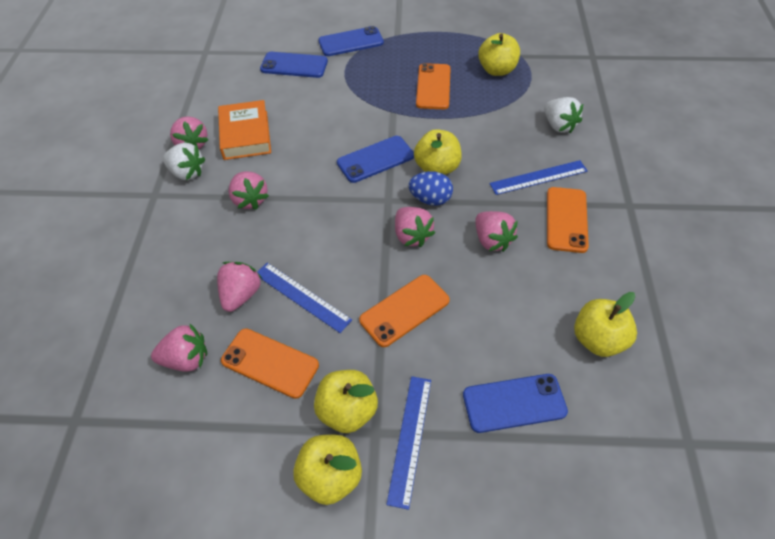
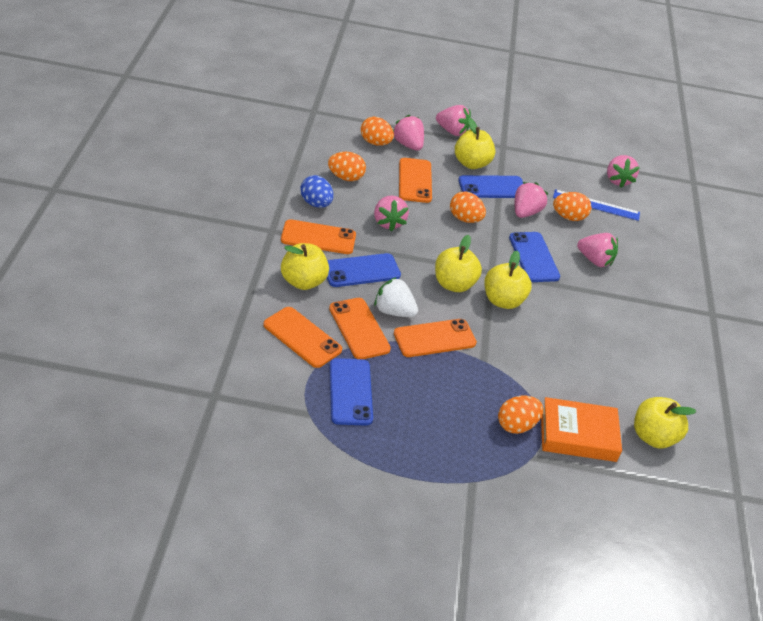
blue ruler: [257,263,352,333] [386,376,431,510] [489,160,588,195] = 3 -> [553,189,640,221] = 1
orange egg: none = 0 -> [328,152,366,181] [361,117,394,146] [450,192,486,223] [498,396,543,434] [553,192,591,221] = 5
orange phone: [221,328,319,399] [359,275,450,347] [416,63,451,109] [547,187,589,253] = 4 -> [263,307,342,368] [281,219,356,254] [329,298,391,359] [394,319,477,357] [399,158,432,203] = 5
white strawberry: [163,143,205,180] [544,97,583,133] = 2 -> [374,277,418,317] = 1

